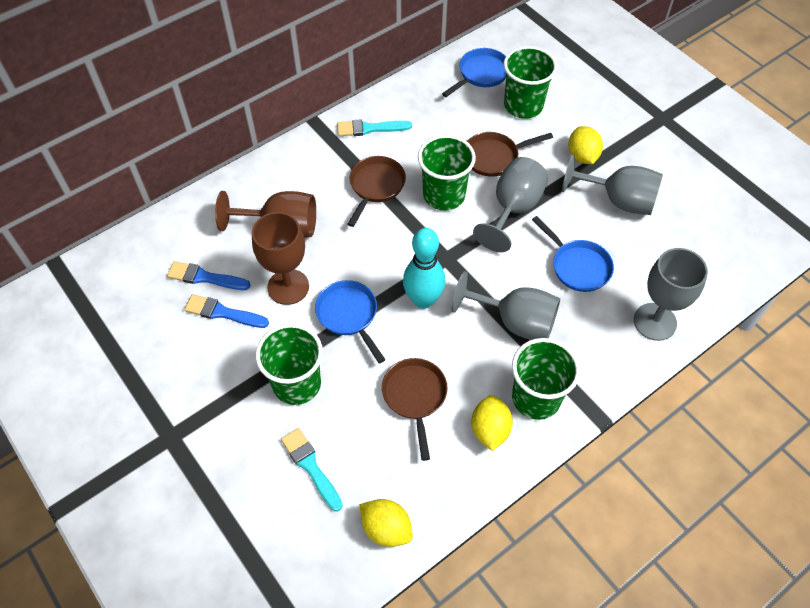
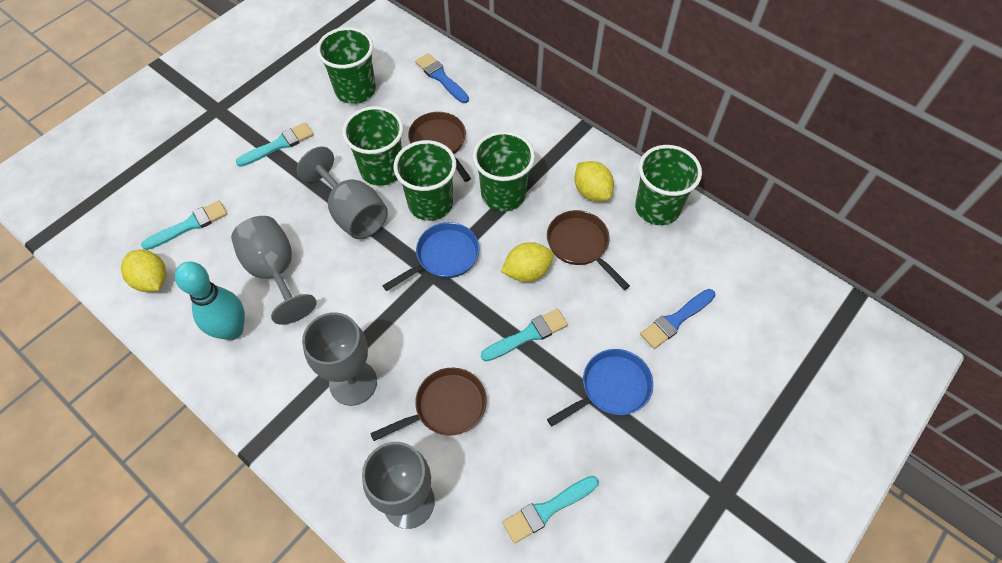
blue pan: [315,280,385,363] [442,48,506,97] [532,216,614,292] = 3 -> [382,222,480,291] [547,349,653,426] = 2
brown goblet: [215,191,316,238] [252,212,309,305] = 2 -> none = 0
green cup: [255,324,323,405] [418,135,476,210] [503,46,557,119] [512,338,580,420] = 4 -> [317,27,376,104] [342,106,403,186] [394,140,456,221] [473,131,535,211] [635,145,702,225] = 5
turquoise brush: [281,428,343,511] [337,119,412,136] = 2 -> [141,200,227,250] [236,122,314,167] [481,308,568,361] [503,476,599,544] = 4

